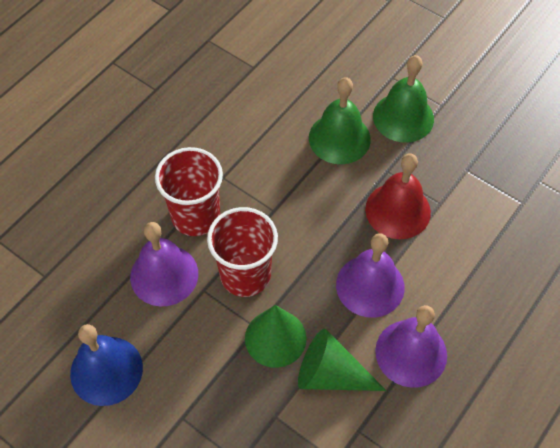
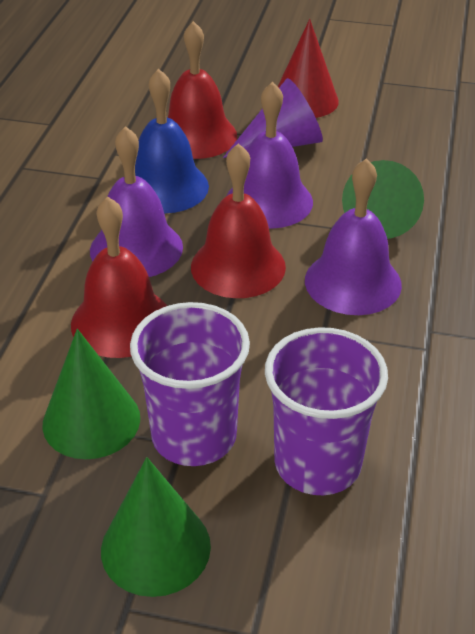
green bell: [309,77,371,164] [373,55,434,143] = 2 -> none = 0
green cone: [245,305,306,368] [298,329,387,391] = 2 -> [42,329,140,459] [101,457,211,597] [342,160,424,239] = 3
purple cone: none = 0 -> [223,78,323,158] = 1
purple cup: none = 0 -> [130,302,250,466] [265,327,388,495] = 2
red bell: [365,154,431,239] = 1 -> [71,197,167,358] [168,21,237,159] [191,143,286,298] = 3
red cone: none = 0 -> [278,19,339,118] = 1
red cup: [155,147,223,236] [207,207,278,297] = 2 -> none = 0

